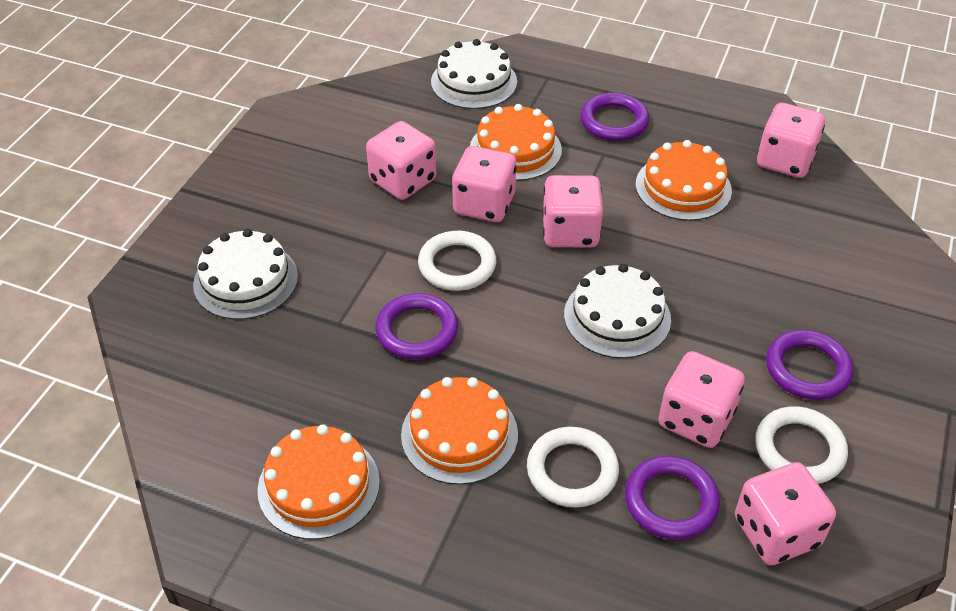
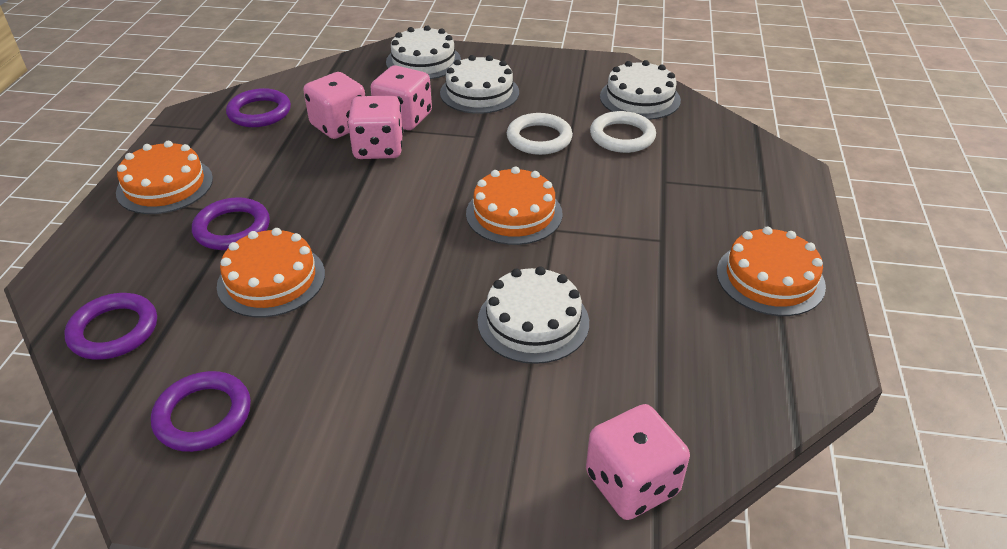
pink dice: [366,121,436,200] [452,146,517,222] [542,175,603,248] [659,351,745,448] [735,462,836,565] [757,103,825,178] = 6 -> [303,72,365,139] [348,95,403,159] [370,65,432,130] [586,404,690,520] = 4
white cake: [193,229,298,320] [431,39,517,109] [564,264,671,358] = 3 -> [386,25,461,79] [440,55,519,114] [478,266,589,364] [600,60,681,120] = 4
white ring: [418,231,496,291] [527,427,619,507] [756,406,848,484] = 3 -> [507,113,573,155] [590,111,656,153] = 2

